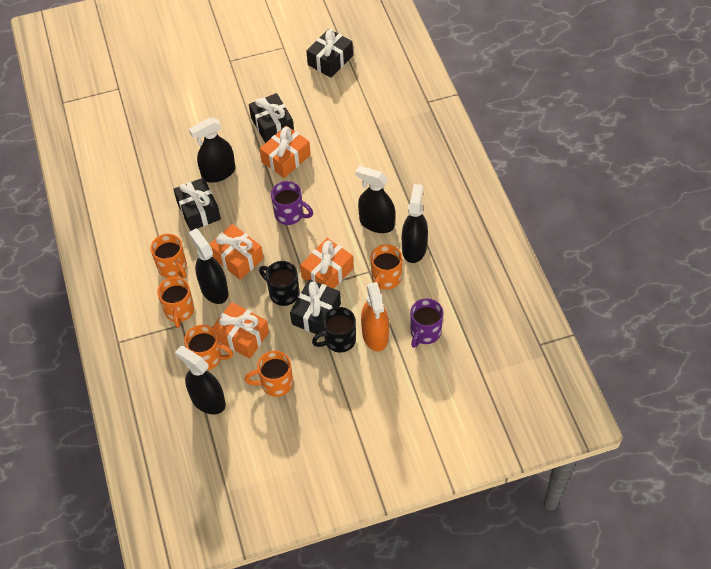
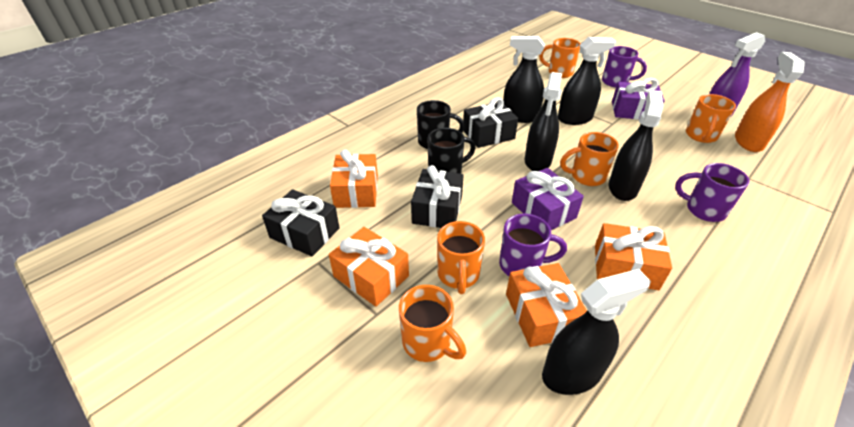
black gift: [173,178,221,231] [249,93,294,143] [290,279,341,337] [306,29,353,78] = 4 -> [262,189,339,257] [411,165,464,228] [463,97,518,148] = 3
purple gift: none = 0 -> [512,168,584,230] [612,78,665,120] = 2
purple mug: [271,181,313,225] [410,298,444,348] = 2 -> [499,214,567,276] [602,46,647,87] [675,163,750,222] = 3
purple spray bottle: none = 0 -> [709,32,765,116] = 1

